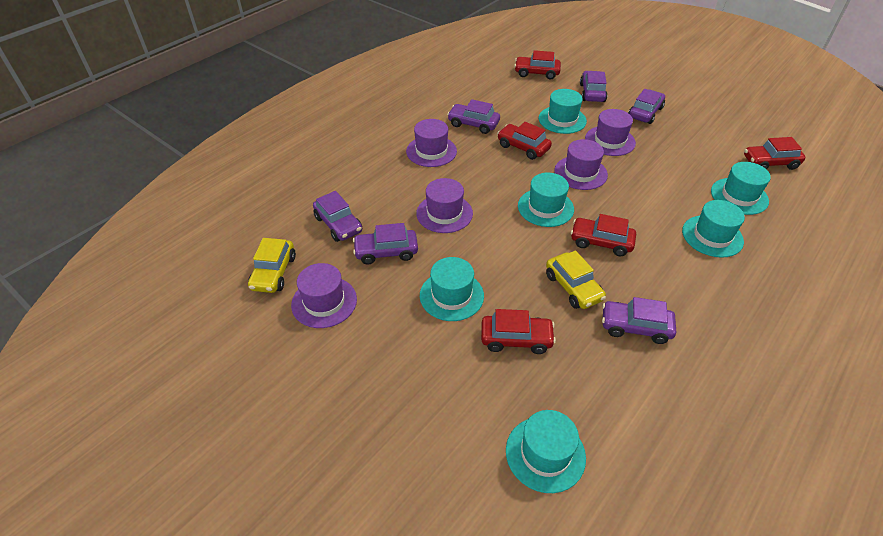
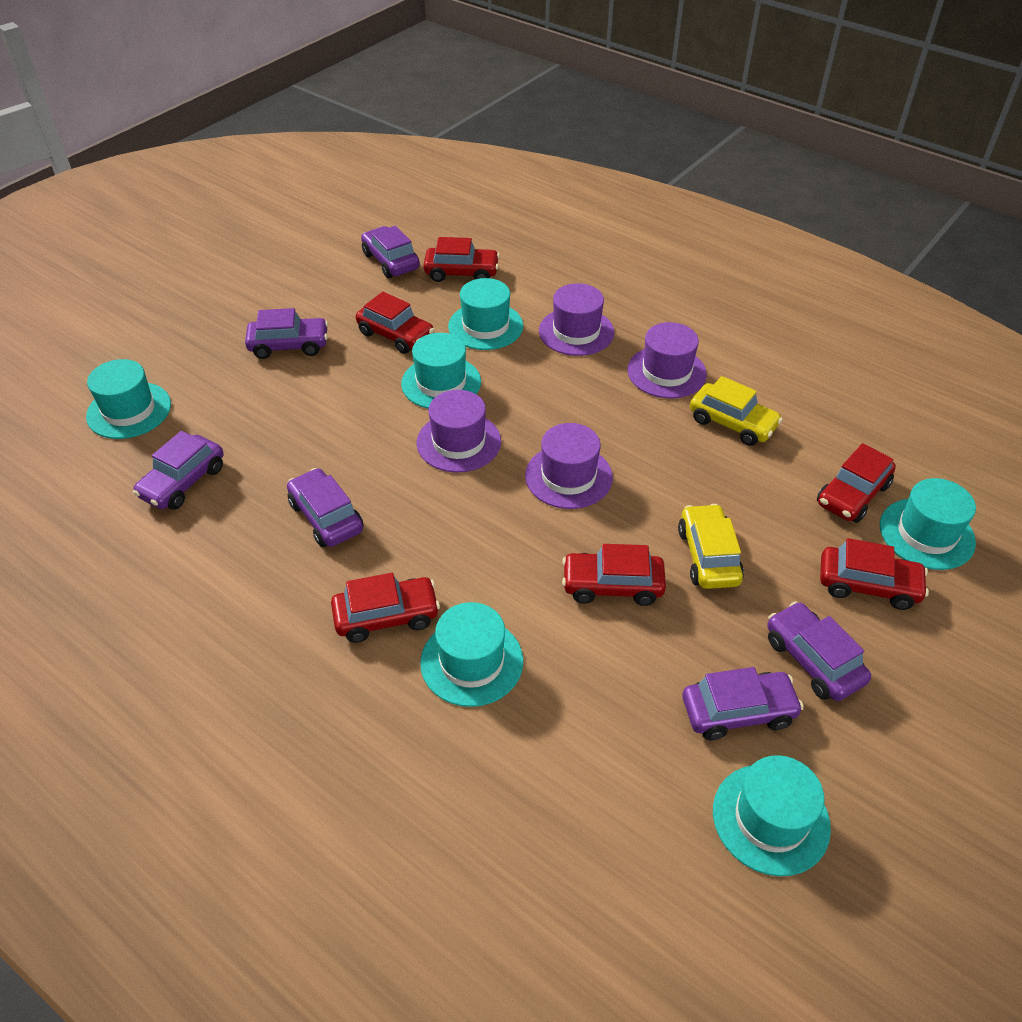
purple hat: [291,263,357,328] [406,119,457,167] [416,178,473,233] [554,139,608,190] [585,109,636,156] = 5 -> [417,390,501,473] [525,423,613,509] [539,283,614,356] [627,322,707,399] = 4
red car: [481,309,556,354] [497,122,552,160] [514,50,561,80] [571,214,636,256] [744,137,805,170] = 5 -> [331,573,440,643] [356,292,434,354] [423,237,500,282] [562,544,666,606] [817,443,896,523] [820,538,929,610] = 6

